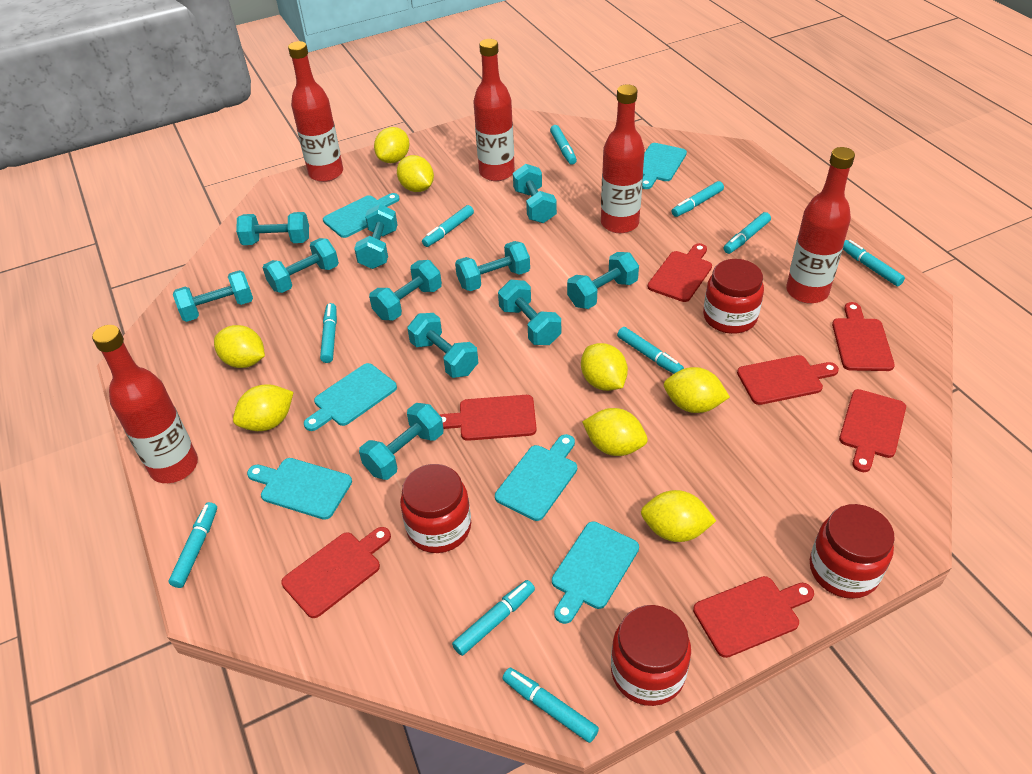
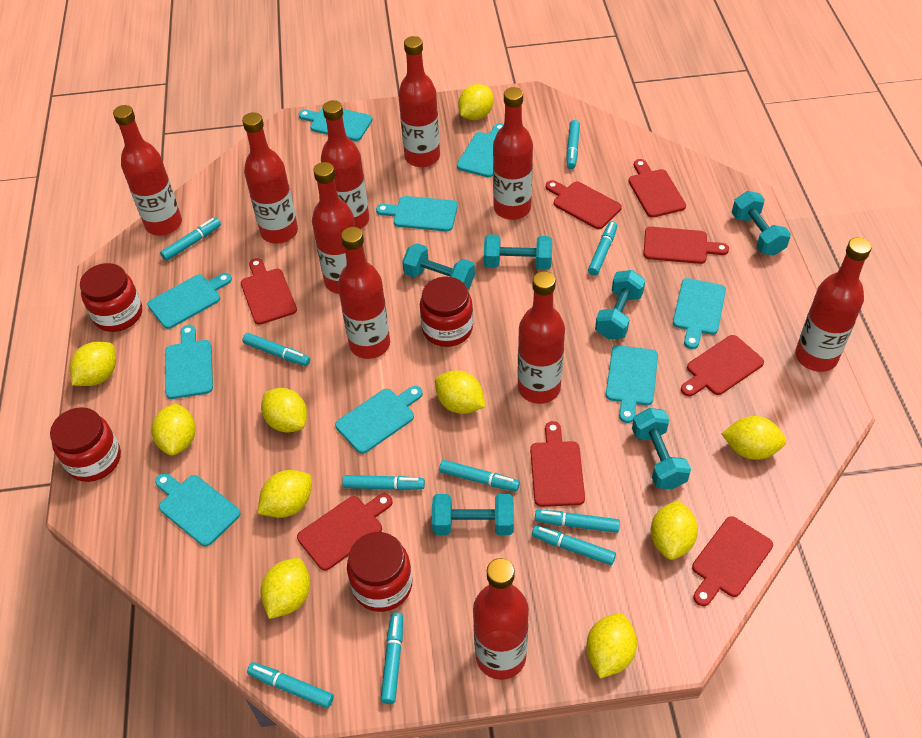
red bottle: [92,325,198,483] [288,41,343,182] [473,39,515,181] [601,85,645,233] [786,147,855,303] = 5 -> [113,105,182,235] [242,112,298,244] [312,162,355,294] [321,100,369,229] [338,227,390,359] [398,36,440,167] [473,558,529,680] [493,87,533,220] [518,271,565,404] [795,237,872,372] = 10
red cutting board: [281,527,391,618] [440,395,537,441] [648,243,712,302] [693,576,814,658] [737,355,839,405] [832,302,895,371] [839,389,906,472] = 7 -> [241,258,297,325] [297,493,392,571] [530,421,585,507] [546,180,622,229] [628,159,686,218] [644,227,729,264] [681,335,764,396] [692,516,773,606] = 8
turquoise cutting board: [247,458,352,520] [304,363,397,431] [323,193,400,238] [495,434,577,521] [552,521,639,624] [642,143,687,189] = 6 -> [147,273,232,329] [155,473,241,546] [165,325,213,399] [299,108,373,141] [335,386,423,454] [376,196,458,232] [457,123,504,177] [606,345,658,423] [673,278,726,349] = 9
turquoise dumbbell: [173,270,253,322] [236,212,309,245] [263,238,339,293] [354,204,398,269] [359,403,444,480] [369,260,442,321] [407,313,478,378] [455,241,530,291] [498,280,561,345] [513,164,557,223] [567,252,639,309] = 11 -> [402,243,475,289] [432,494,514,535] [484,234,552,269] [595,270,645,340] [632,408,691,489] [732,191,791,256] = 6
yellow lemon: [214,325,265,368] [233,384,294,431] [374,127,410,163] [397,155,434,192] [581,343,628,391] [582,408,648,456] [641,490,716,542] [664,367,730,413] = 8 -> [70,342,116,386] [152,403,196,456] [257,470,312,518] [260,558,310,619] [261,388,307,432] [435,370,485,414] [458,84,494,120] [586,613,637,678] [651,500,698,560] [722,416,786,460] = 10

